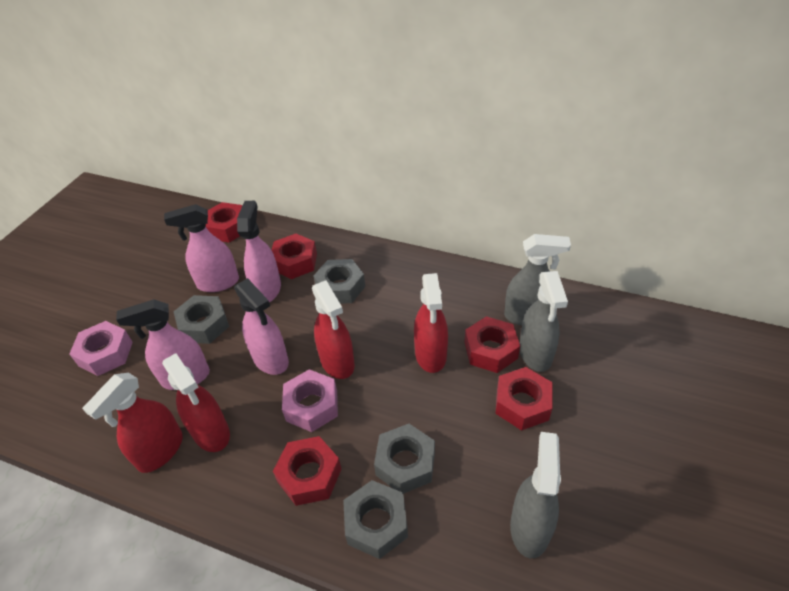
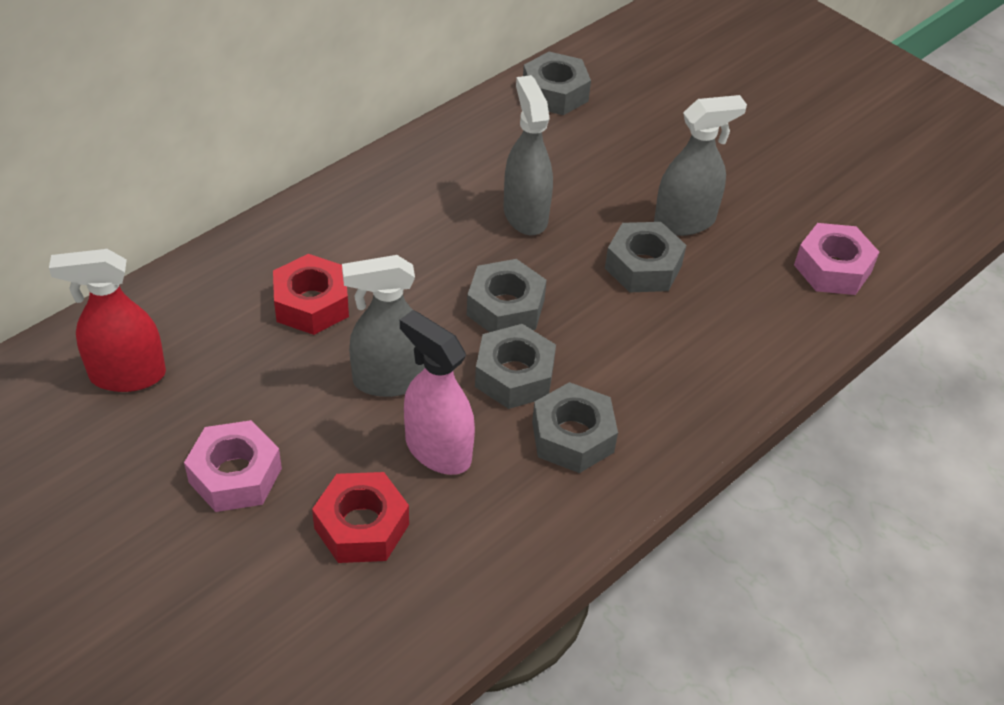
grey nut: [173,295,229,344] [313,259,365,304] [343,480,408,559] [374,424,435,494] = 4 -> [467,259,547,332] [475,324,556,409] [523,52,591,115] [532,382,618,473] [605,222,686,293] = 5
pink spray bottle: [116,299,210,390] [164,204,239,292] [234,278,289,375] [237,201,281,302] = 4 -> [400,310,475,475] = 1
red nut: [206,202,242,243] [272,234,317,279] [273,436,341,506] [464,316,520,373] [495,367,553,431] = 5 -> [273,254,349,335] [312,472,409,563] = 2
red spray bottle: [82,373,183,473] [162,353,230,452] [312,281,355,379] [414,273,448,373] = 4 -> [49,249,166,392] = 1

